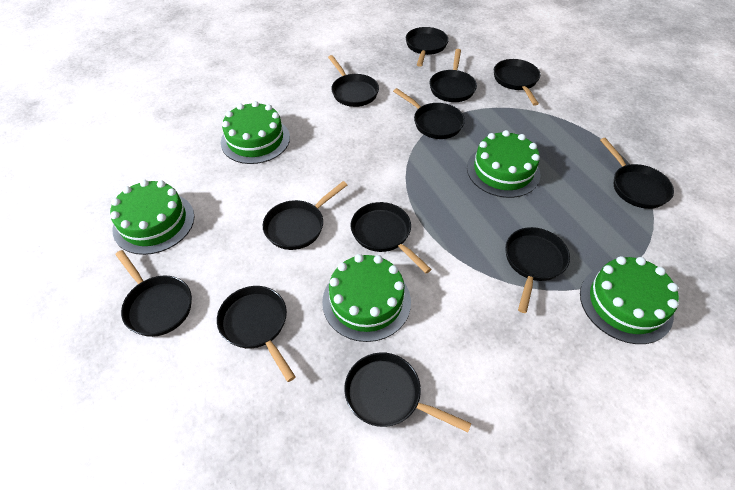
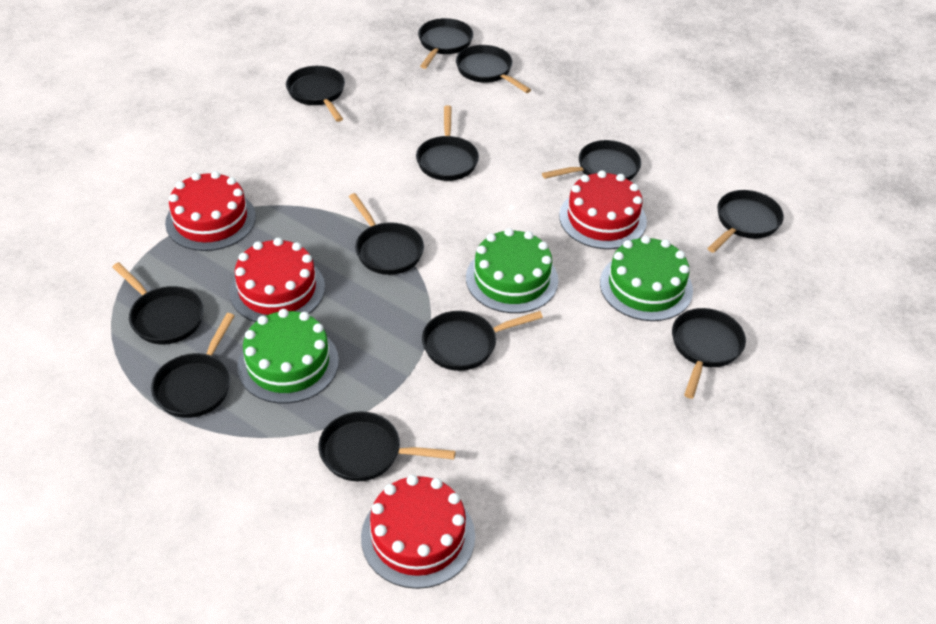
green cake: [110,180,195,255] [221,101,290,164] [322,254,411,342] [467,130,540,198] [580,256,679,344] = 5 -> [237,309,339,404] [466,228,558,313] [600,236,693,321] = 3
red cake: none = 0 -> [165,171,256,251] [230,238,325,322] [361,475,475,589] [559,170,647,249] = 4

